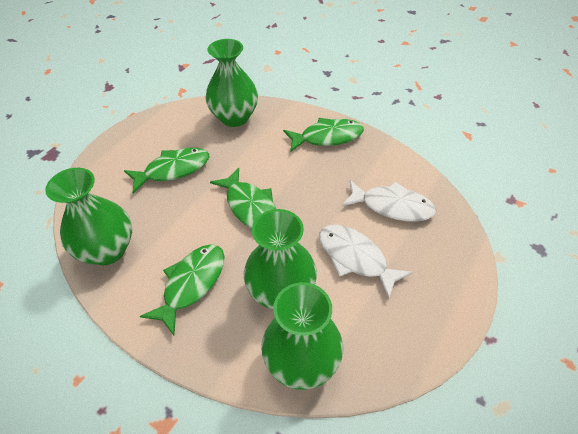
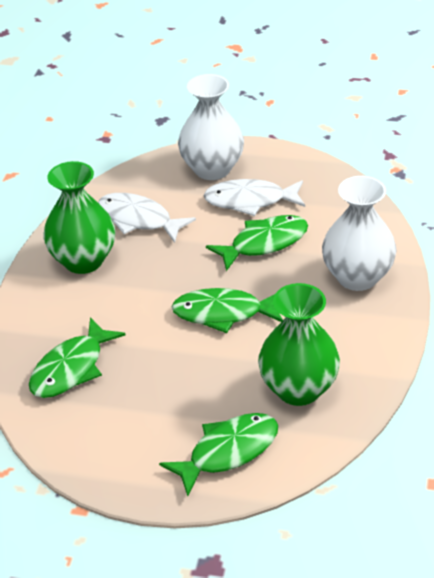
green vase: [45,168,132,265] [206,39,258,127] [244,209,317,309] [261,282,343,390] = 4 -> [43,161,115,274] [258,283,340,406] = 2
white vase: none = 0 -> [178,74,244,180] [322,176,397,291] = 2

